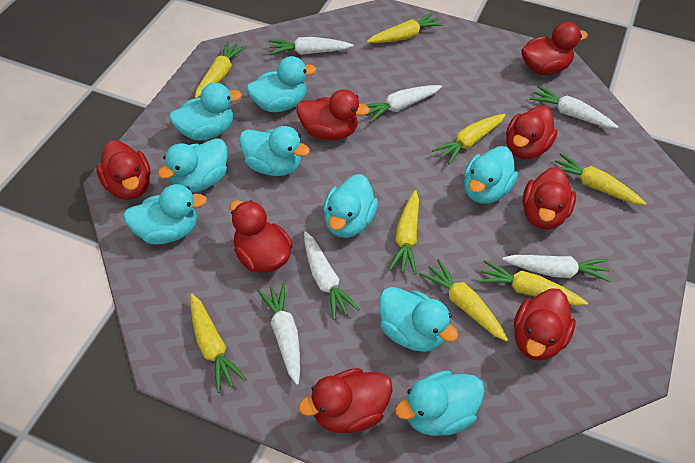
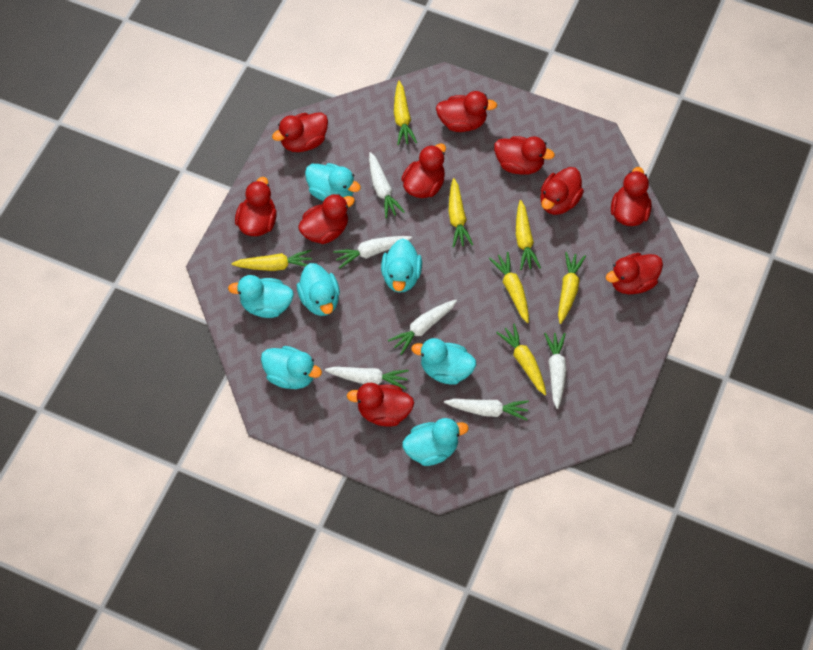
red duck: [96,140,151,200] [230,200,293,273] [296,89,370,140] [299,368,392,433] [506,105,558,159] [514,288,576,361] [521,22,588,75] [522,167,576,230] = 8 -> [235,177,277,236] [272,112,328,152] [298,194,355,244] [347,383,414,427] [401,143,446,198] [436,91,497,132] [494,136,555,175] [540,167,584,215] [606,253,663,294] [611,167,652,226] = 10
turquoise duck: [123,184,207,244] [158,138,228,192] [169,83,242,140] [239,126,310,176] [246,56,316,112] [323,174,378,238] [379,287,458,352] [395,370,485,436] [464,146,518,203] = 9 -> [228,275,294,318] [261,346,322,389] [297,263,340,316] [305,163,361,201] [381,238,422,293] [403,418,469,466] [411,338,476,385] = 7
yellow carrot: [190,294,246,393] [195,41,247,98] [367,13,444,43] [389,190,419,274] [419,259,508,342] [432,114,506,165] [478,260,588,306] [550,153,646,205] = 8 -> [232,250,312,271] [394,81,417,145] [449,178,473,247] [489,252,529,323] [496,323,546,395] [516,200,541,270] [558,252,586,324] = 7

